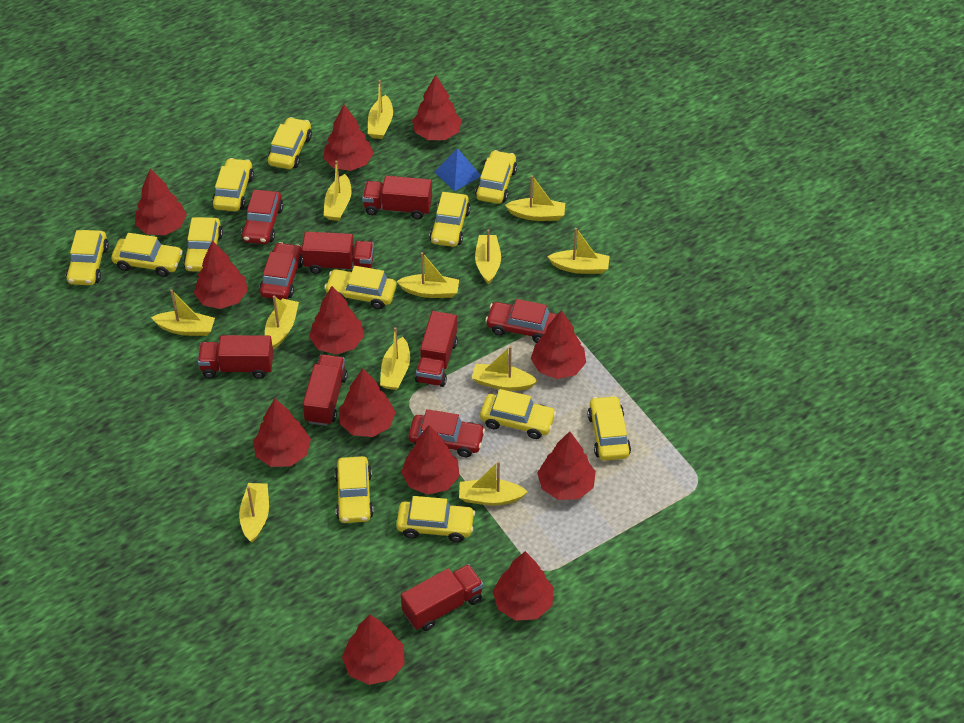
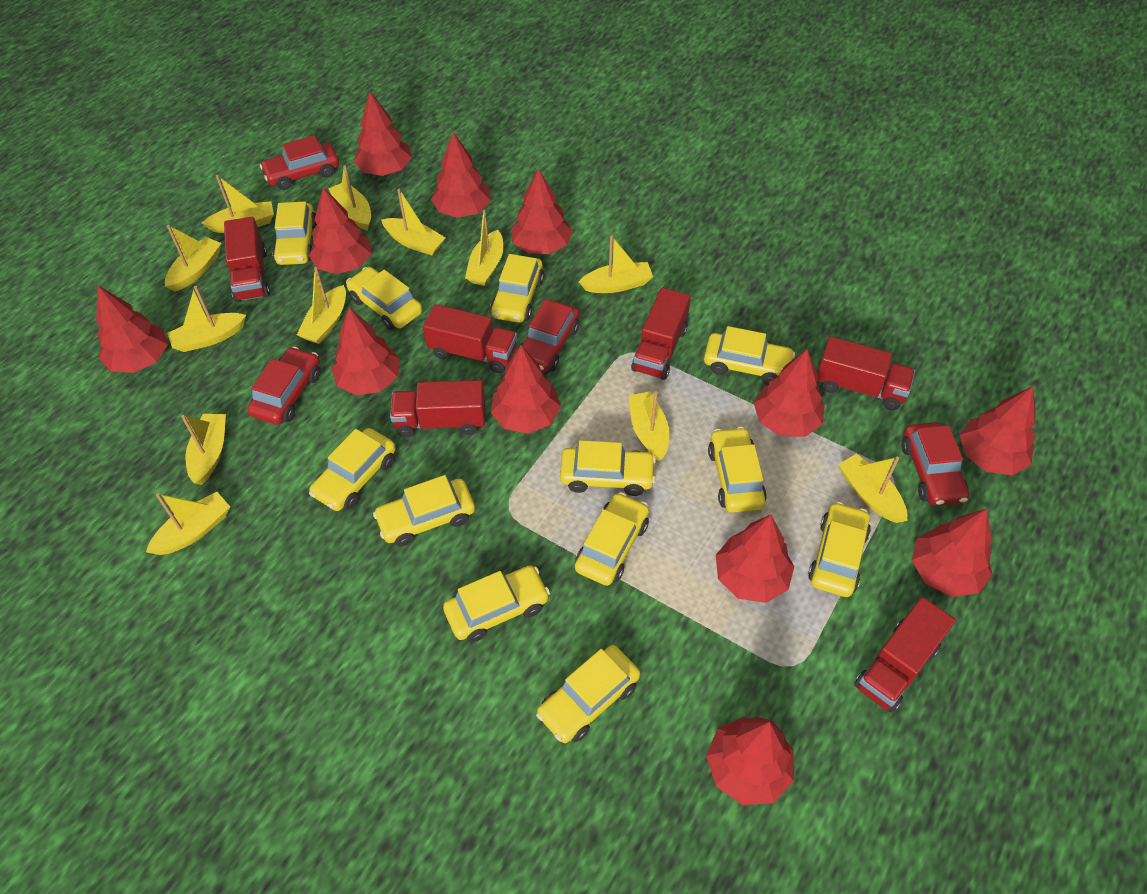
blue pyramid: [434,148,481,191] = 1 -> none = 0

